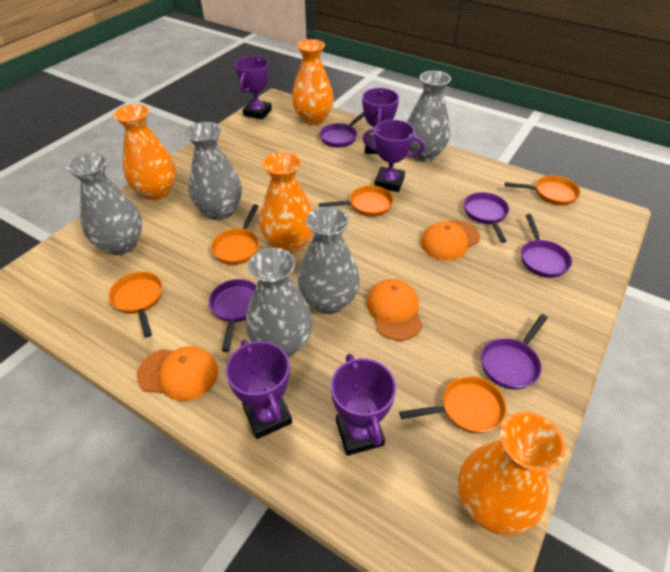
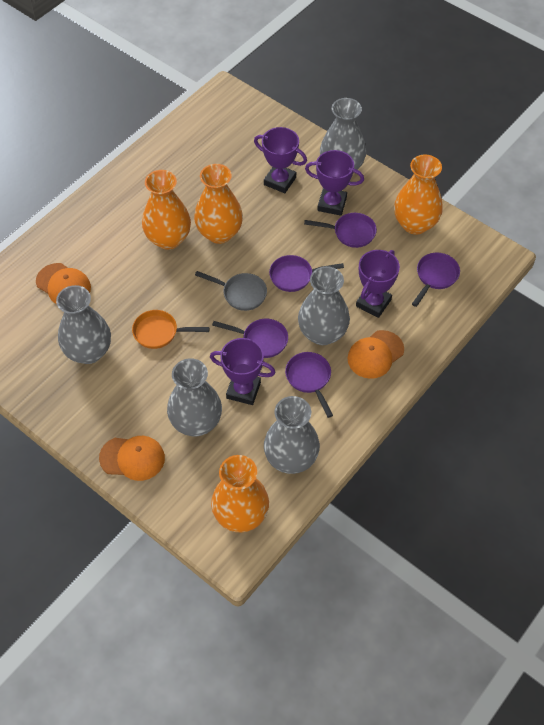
grey pan: none = 0 -> [195,271,267,311] = 1
orange pan: [108,272,163,337] [211,204,259,265] [319,185,394,217] [399,376,506,434] [505,175,580,205] = 5 -> [132,310,210,349] = 1
purple trophy: [226,340,292,439] [235,56,272,120] [331,354,396,456] [362,88,399,154] [363,120,425,192] = 5 -> [210,338,276,405] [254,127,307,193] [305,150,364,216] [356,250,400,318] = 4

